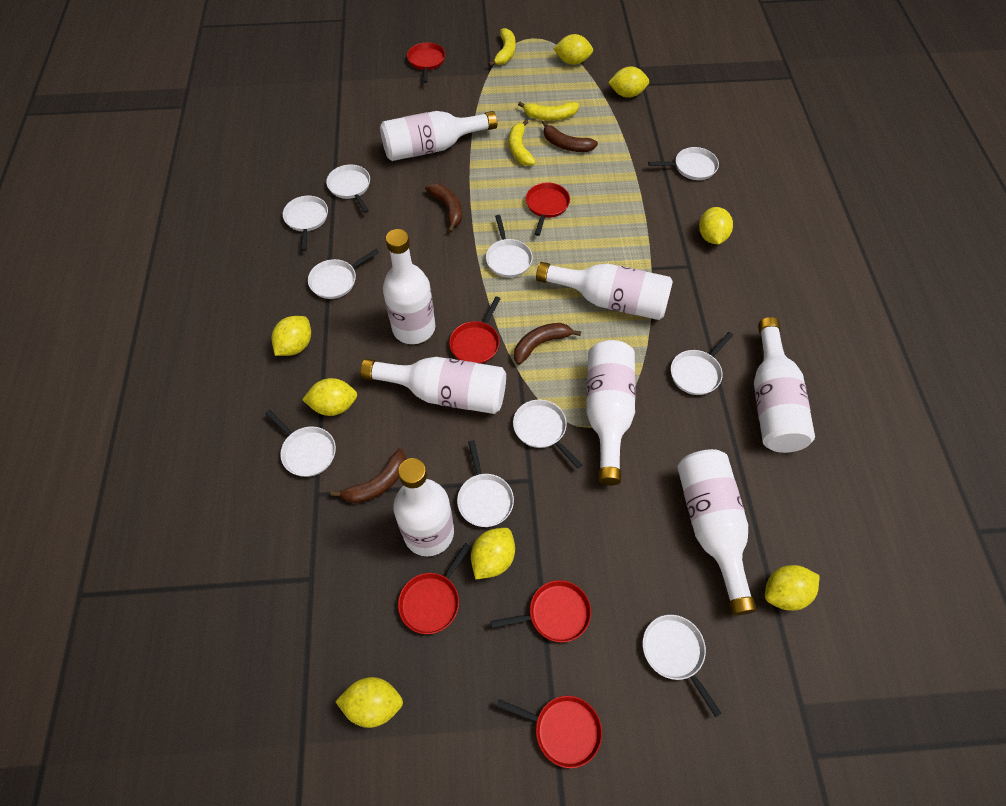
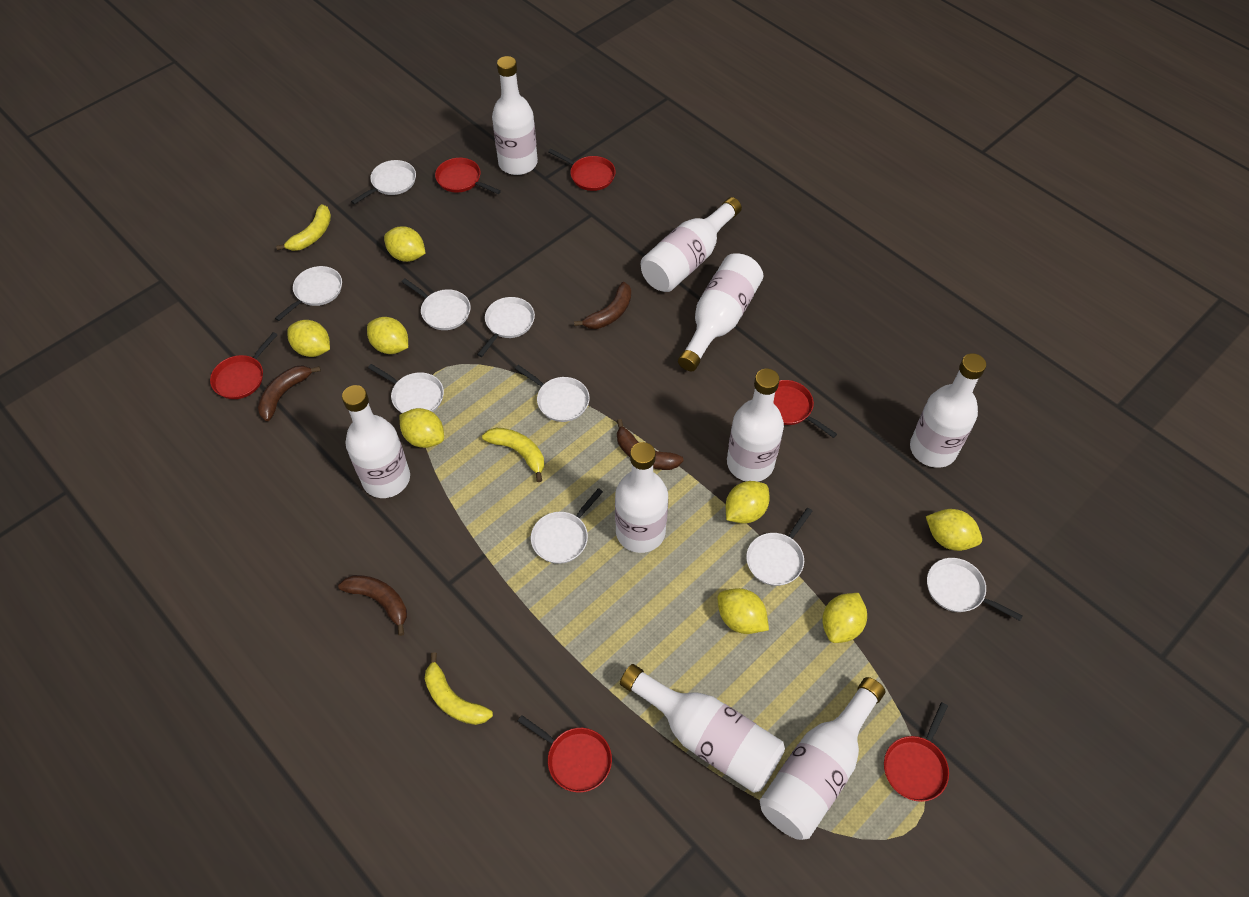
white bottle: [360,357,506,414] [380,111,497,161] [383,229,435,344] [393,458,454,557] [536,262,673,320] [586,340,636,485] [677,449,757,616] [754,317,815,453] = 8 -> [342,385,410,498] [492,56,538,175] [615,442,668,553] [620,664,785,793] [641,197,742,292] [678,253,763,371] [727,369,784,482] [760,677,885,840] [910,353,986,468] = 9
white pan: [265,410,336,477] [283,196,328,251] [308,249,379,299] [326,164,370,213] [457,440,514,527] [486,215,533,278] [513,400,582,469] [643,615,722,717] [648,147,719,180] [671,332,733,395] = 10 -> [275,266,342,321] [351,160,416,204] [368,364,444,413] [402,278,471,330] [477,297,535,357] [515,365,590,422] [531,488,603,564] [746,508,812,586] [927,558,1023,621] = 9

